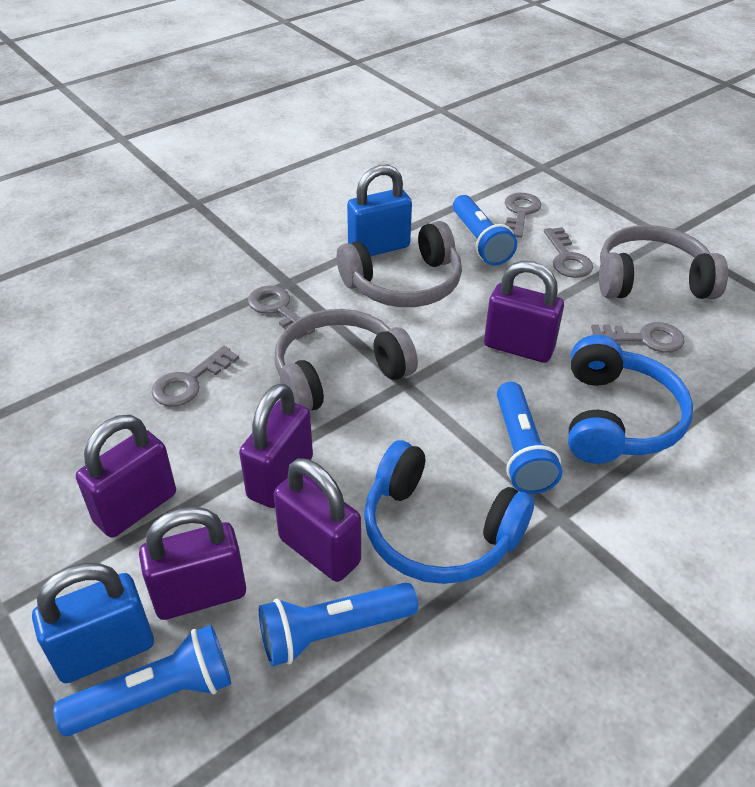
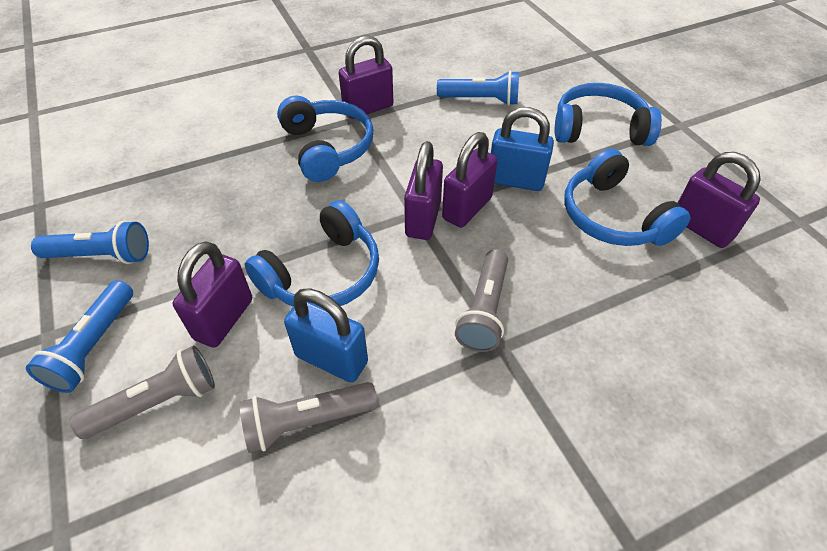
blue flashlight: [53,625,231,736] [259,582,418,666] [453,195,517,266] [497,382,562,494] = 4 -> [26,280,133,393] [31,221,149,264] [437,70,519,106] = 3
blue headphones: [364,440,534,584] [568,335,693,464] = 2 -> [245,200,379,306] [277,95,373,182] [555,83,662,146] [564,149,691,246] = 4
grey flashlight: none = 0 -> [70,346,215,439] [239,382,378,453] [455,249,508,352] = 3
grey headphones: [275,309,418,411] [337,221,462,307] [599,225,728,299] = 3 -> none = 0
grey key: [151,346,239,407] [248,285,315,340] [505,193,541,238] [544,227,593,278] [591,322,685,353] = 5 -> none = 0

